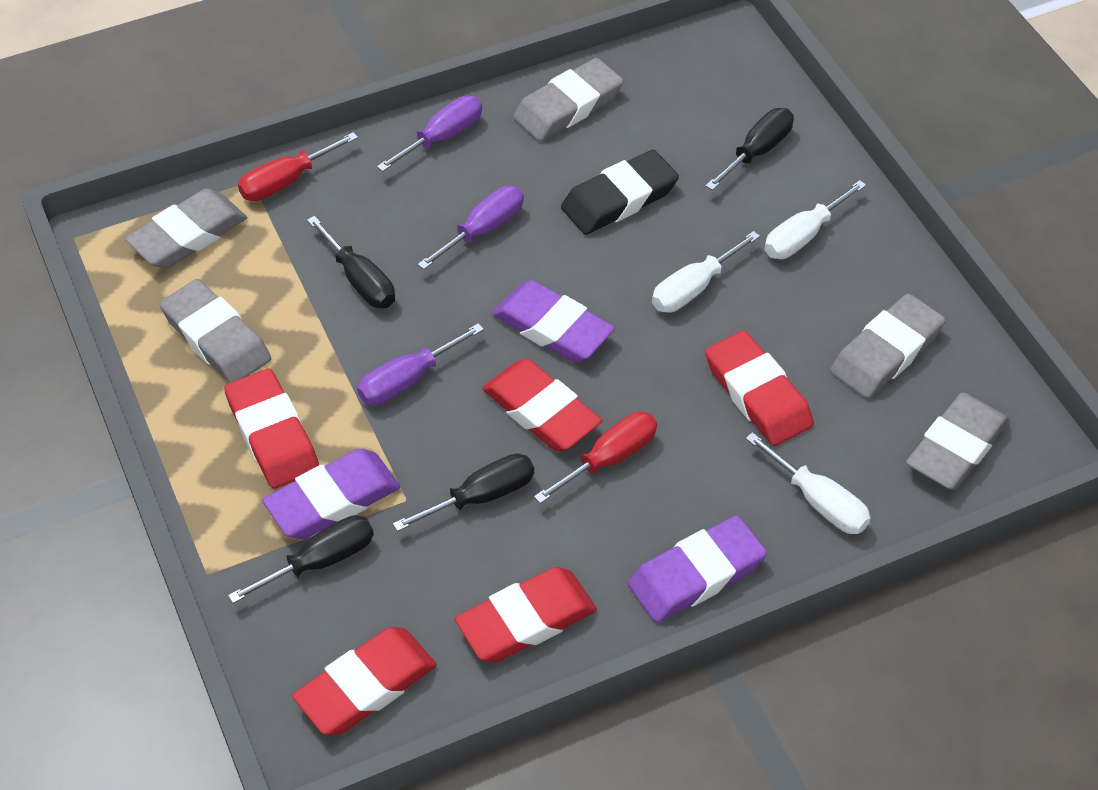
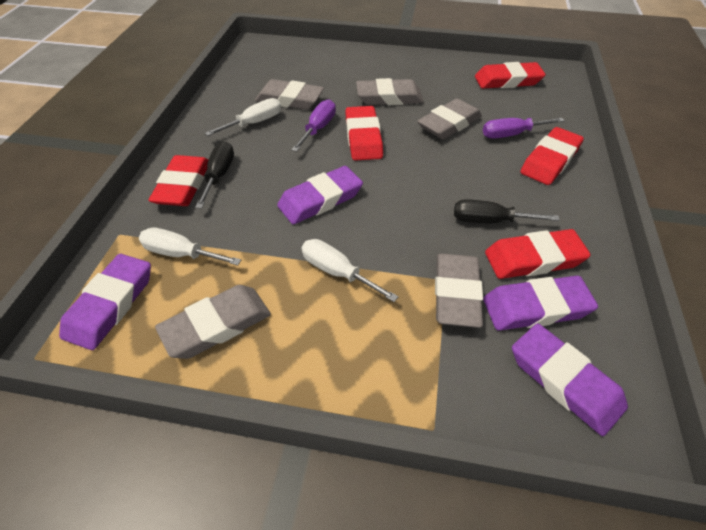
black eraser: [561,150,679,235] = 1 -> none = 0
black screwdriver: [228,515,374,604] [307,216,395,308] [393,453,534,532] [706,108,794,191] = 4 -> [195,142,234,208] [454,199,560,223] = 2
purple eraser: [262,449,400,539] [492,280,615,363] [628,515,767,623] = 3 -> [59,254,151,350] [277,166,363,224] [483,276,598,331] [512,323,628,436] = 4
purple screwdriver: [357,323,484,405] [377,96,482,172] [418,186,524,270] = 3 -> [291,99,336,152] [483,118,565,139] = 2
red screwdriver: [238,132,358,201] [534,412,657,504] = 2 -> none = 0

